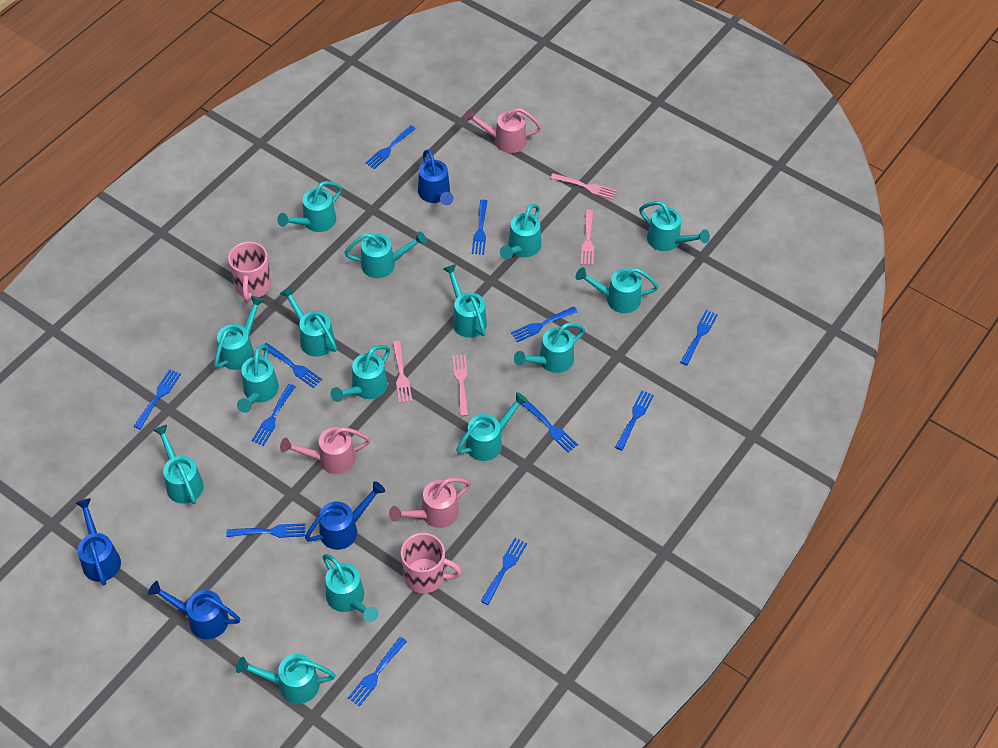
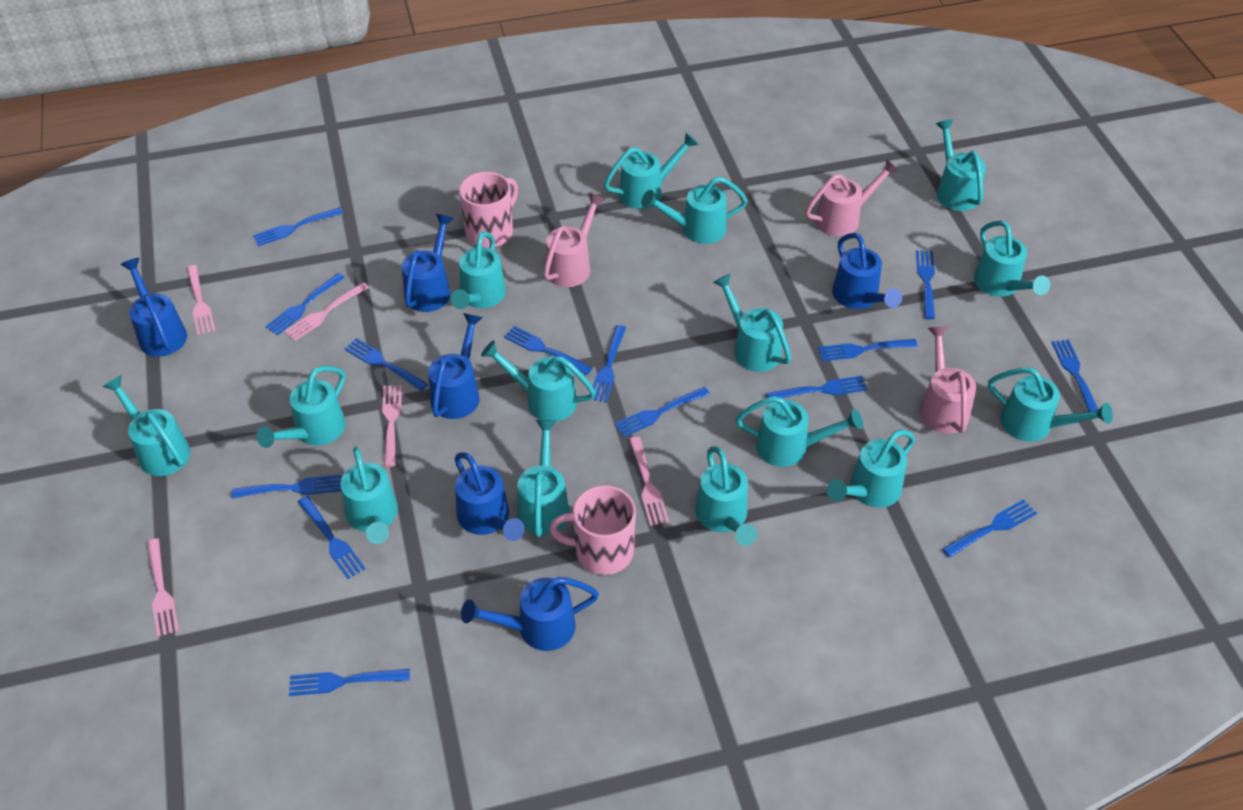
blue fork: [134,369,181,429] [226,523,305,538] [252,384,296,446] [264,343,322,388] [348,637,407,707] [366,125,416,169] [472,200,487,255] [481,538,527,605] [511,307,578,342] [521,401,578,453] [615,390,654,450] [681,310,718,365] = 12 -> [232,474,341,498] [253,207,343,246] [265,273,345,335] [289,669,410,696] [298,496,365,579] [344,338,428,391] [504,326,592,375] [591,325,626,403] [614,387,710,437] [766,376,867,398] [818,339,918,361] [916,250,935,319] [942,499,1037,558] [1051,340,1099,412] = 14
blue watering can: [76,498,121,585] [148,581,240,639] [305,481,385,550] [418,150,453,205] = 4 -> [120,258,187,357] [402,214,454,312] [428,313,483,419] [455,452,525,541] [461,577,599,651] [832,233,902,309] = 6
pink fork: [393,341,412,403] [453,355,468,416] [551,173,617,200] [581,210,594,265] = 4 -> [147,538,179,637] [187,265,216,335] [284,282,369,341] [382,385,402,467] [629,437,669,526] = 5

